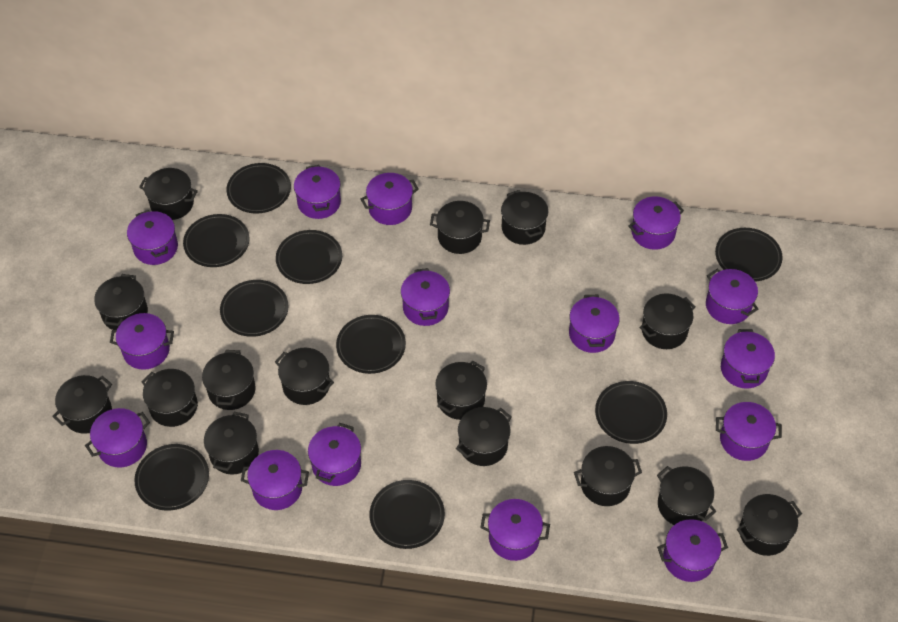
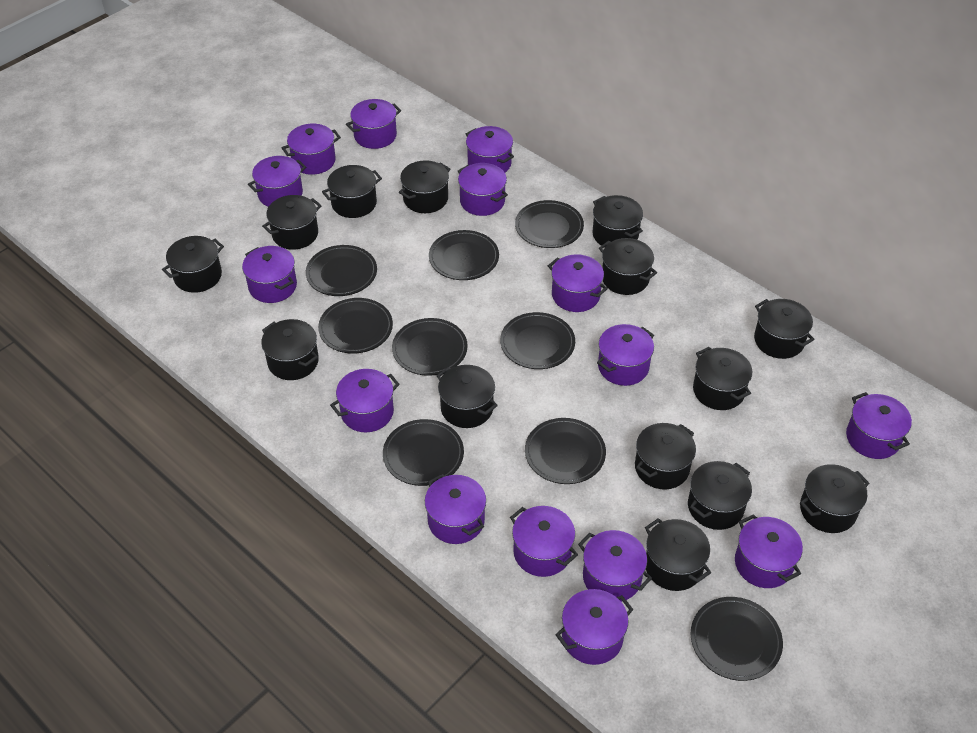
black pot: [52,375,112,434] [94,274,148,330] [139,168,198,220] [141,369,198,427] [202,350,256,410] [204,412,259,475] [275,348,334,405] [430,201,490,254] [435,361,487,420] [456,407,512,466] [501,190,548,245] [574,446,642,506] [640,293,696,349] [657,466,716,525] [737,494,802,556] = 15 -> [162,236,224,293] [261,319,319,380] [262,195,322,250] [322,165,382,218] [399,160,450,213] [437,365,498,428] [593,195,643,247] [599,238,657,295] [635,423,696,490] [645,518,711,591] [688,461,752,530] [693,347,752,410] [754,299,814,359] [800,464,870,533] = 14

